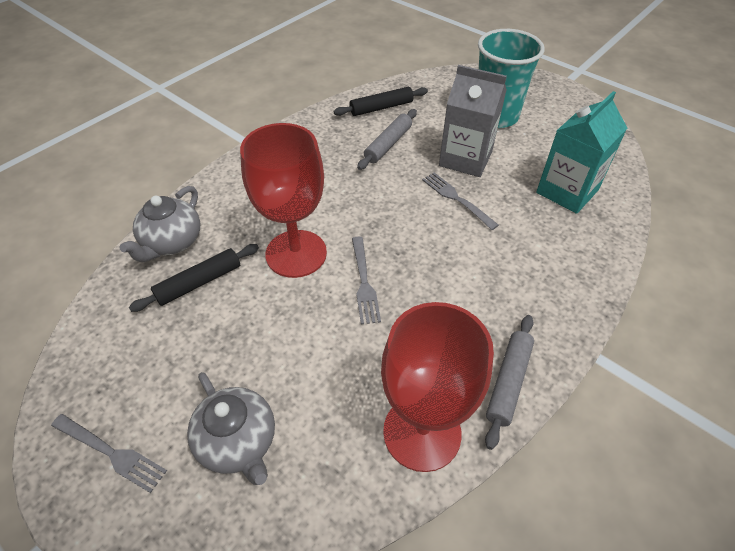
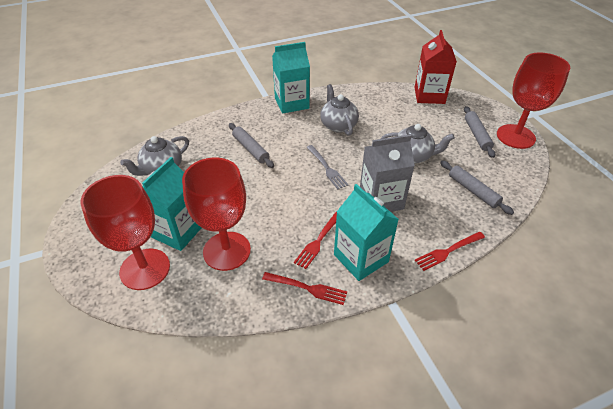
black rolling pin: [129,244,259,312] [333,87,428,116] = 2 -> none = 0
grey fork: [51,414,167,493] [352,237,381,324] [422,173,499,230] = 3 -> [306,145,348,189] = 1
grey rolling pin: [357,109,417,170] [485,315,534,450] = 2 -> [229,123,274,168] [440,161,514,215] [464,106,495,158] = 3
grey teapot: [119,186,200,262] [187,372,275,485] = 2 -> [120,136,189,176] [320,84,359,136] [381,124,455,164] = 3
red carton: none = 0 -> [414,30,457,104] = 1
red fork: none = 0 -> [262,272,347,305] [294,211,337,269] [415,232,485,271] = 3
red goblet: [240,123,327,278] [381,302,494,472] = 2 -> [80,175,170,290] [182,158,251,271] [497,52,570,149] = 3
turquoise carton: [536,91,627,214] = 1 -> [142,157,202,251] [272,42,310,114] [334,184,399,281] = 3
turquoise cup: [478,29,545,128] = 1 -> none = 0

